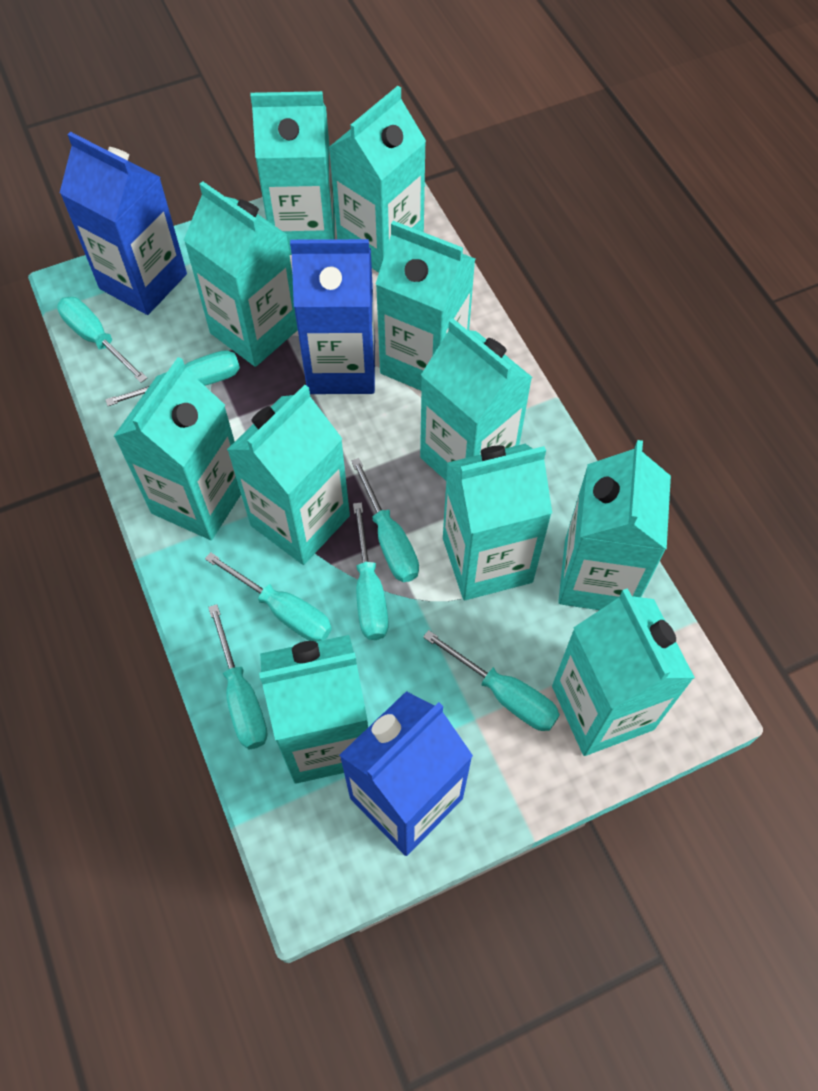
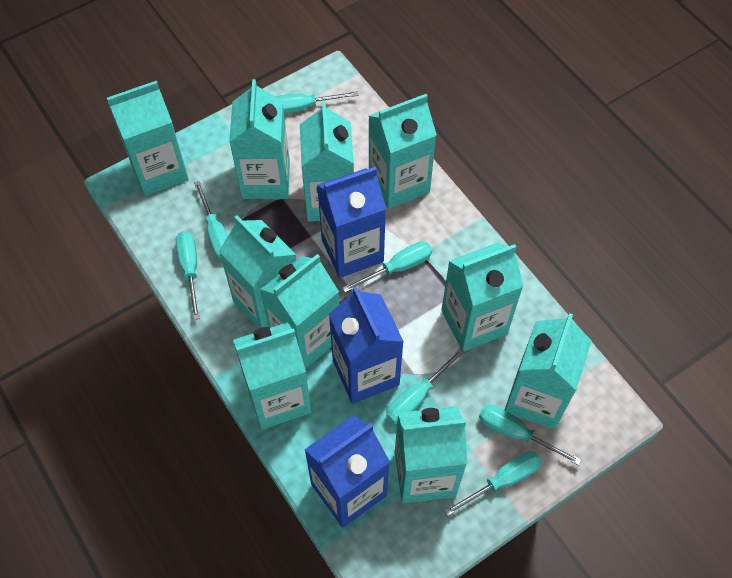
turquoise carton: [113,357,241,540] [184,181,298,367] [227,385,350,565] [250,91,335,255] [259,635,368,784] [328,86,426,273] [376,221,475,391] [420,318,533,480] [443,444,552,600] [552,588,695,756] [558,440,671,610] = 11 -> [107,80,189,196] [219,215,296,329] [229,79,290,199] [233,322,312,430] [260,254,339,369] [300,101,354,222] [369,94,437,209] [395,406,467,503] [441,242,523,351] [505,313,592,429] = 10

